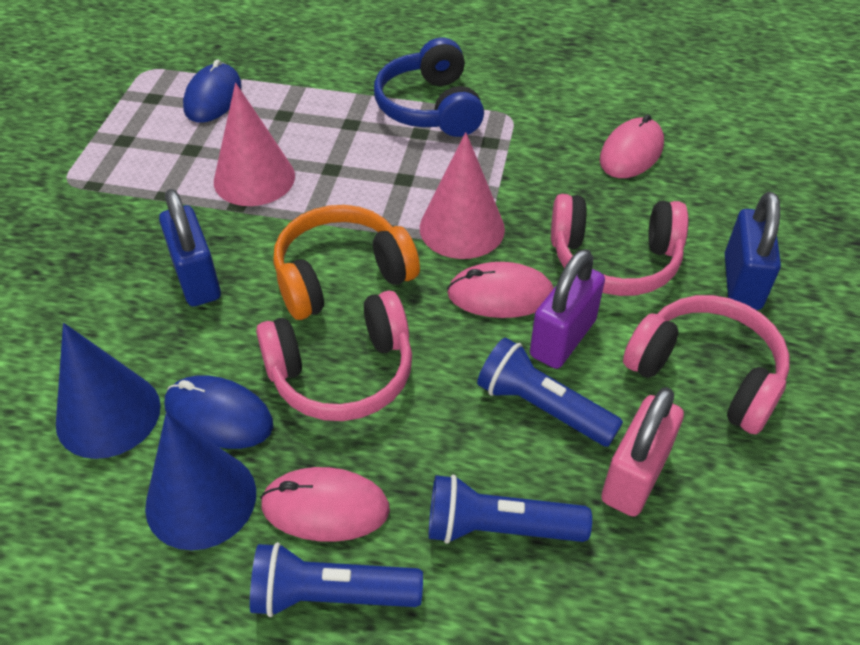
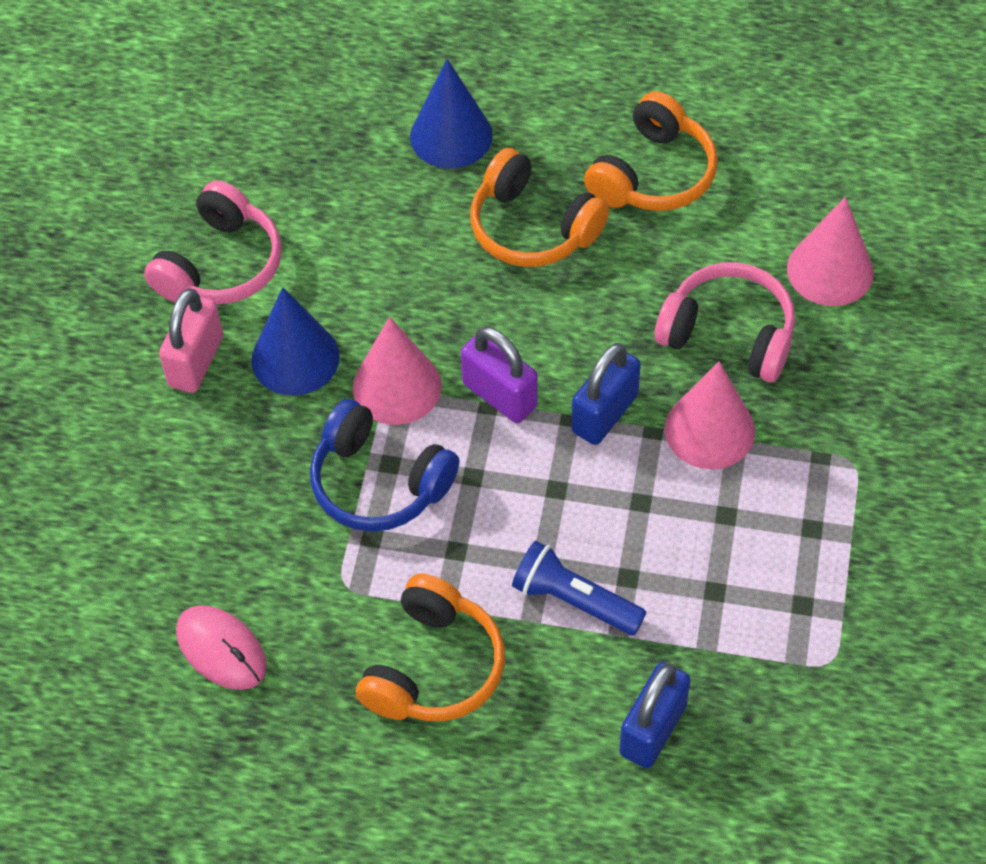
blue flashlight: [250,542,423,617] [429,475,592,544] [477,337,623,447] = 3 -> [512,541,647,635] = 1
blue mouse: [165,375,273,449] [183,59,242,123] = 2 -> none = 0
orange headphones: [273,205,420,320] = 1 -> [356,574,505,721] [470,148,609,267] [584,91,718,211] = 3
pink cone: [214,83,295,206] [420,132,505,259] = 2 -> [353,317,442,425] [665,361,755,469] [787,197,874,306] = 3
pink headphones: [256,291,412,421] [551,194,688,296] [623,295,790,435] = 3 -> [144,180,282,304] [654,262,795,382] = 2
pink mouse: [260,467,390,542] [447,262,554,318] [600,114,664,178] = 3 -> [176,605,267,690] = 1

